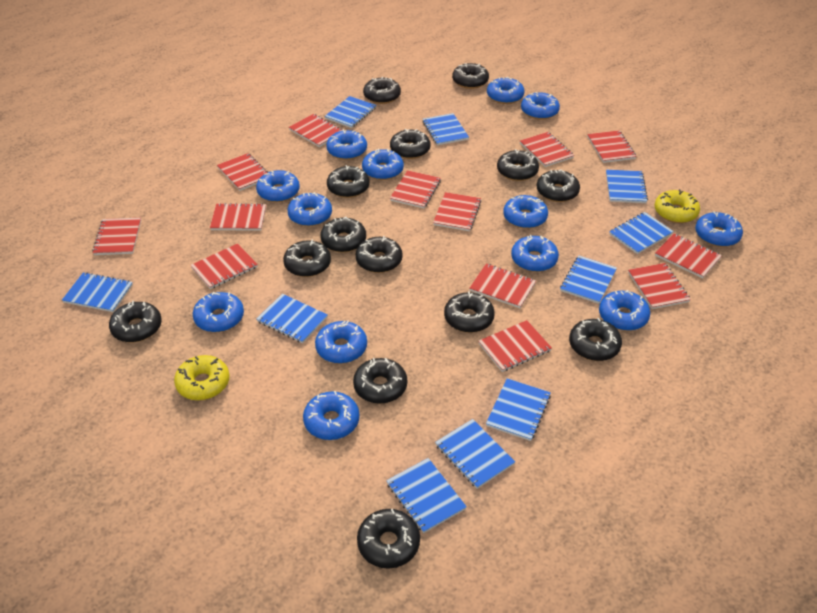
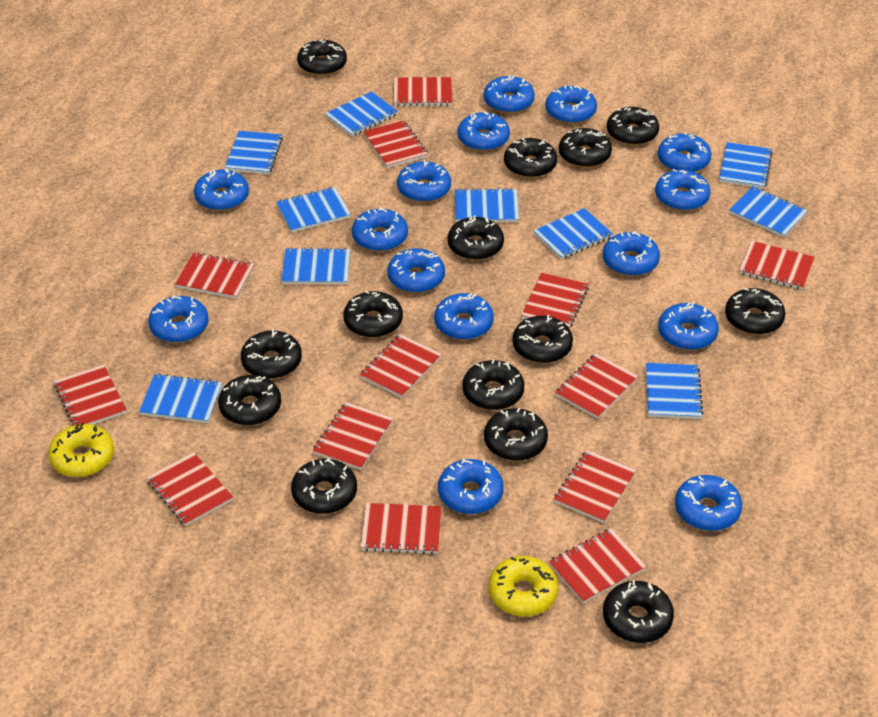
blue donut: [193,292,244,332] [256,170,300,202] [287,192,332,226] [303,391,359,440] [315,321,367,364] [326,129,367,160] [362,149,404,180] [487,77,525,104] [503,195,548,229] [511,235,559,272] [521,92,560,120] [599,290,650,331] [695,211,743,247] = 13 -> [148,295,209,343] [194,169,249,211] [352,207,408,252] [387,248,445,293] [397,160,451,202] [434,293,494,340] [438,459,504,514] [457,111,510,151] [484,75,535,113] [545,85,597,124] [603,231,660,276] [655,169,711,211] [658,132,711,172] [658,302,719,350] [675,475,742,531] = 15

